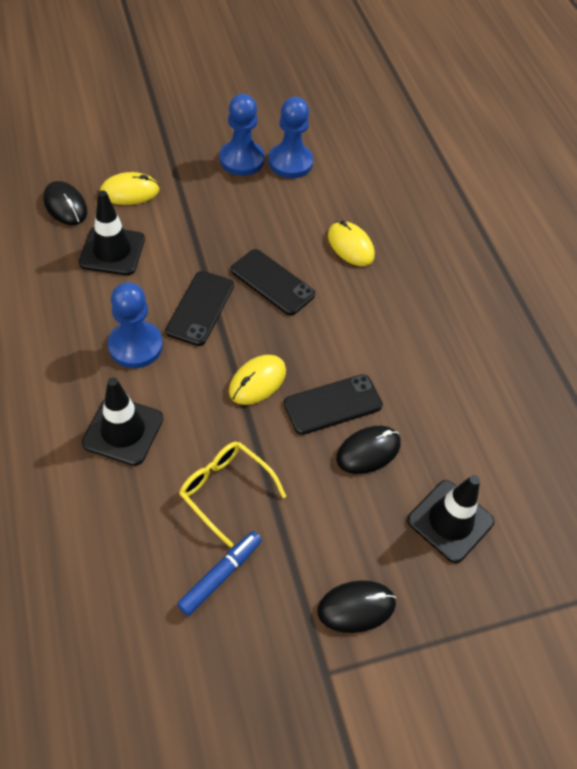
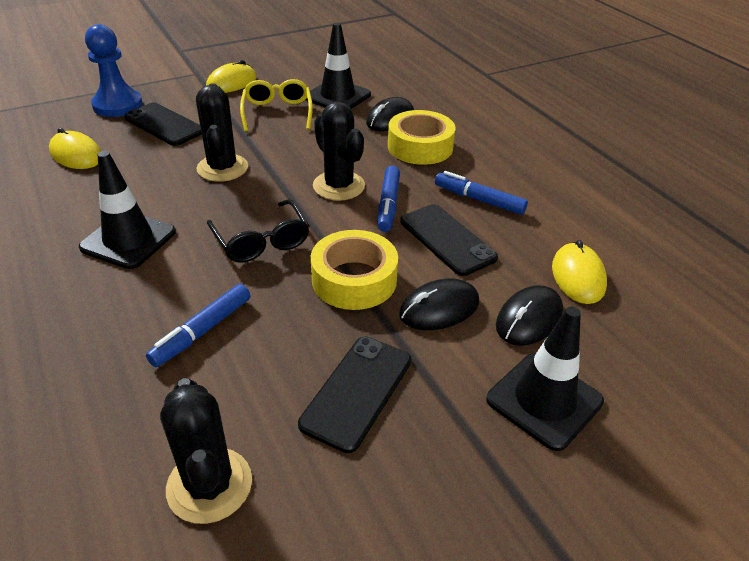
black cactus: none = 0 -> [160,378,252,524] [196,83,248,182] [313,102,365,201] = 3
black glasses: none = 0 -> [207,199,309,262] = 1
blue marker: [177,531,262,616] = 1 -> [146,284,251,367] [378,166,400,232] [435,171,528,215] = 3
blue pawn: [108,282,163,368] [219,94,265,176] [268,97,313,178] = 3 -> [85,24,143,117] = 1
yellow tape: none = 0 -> [311,230,398,310] [388,110,456,165] = 2

